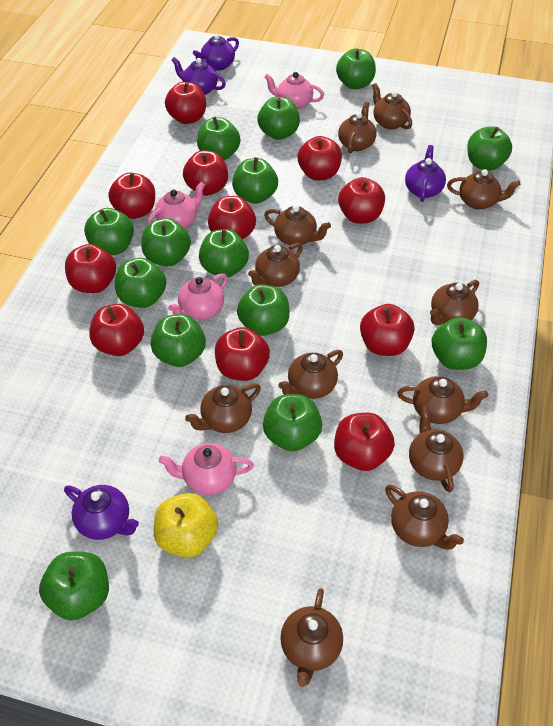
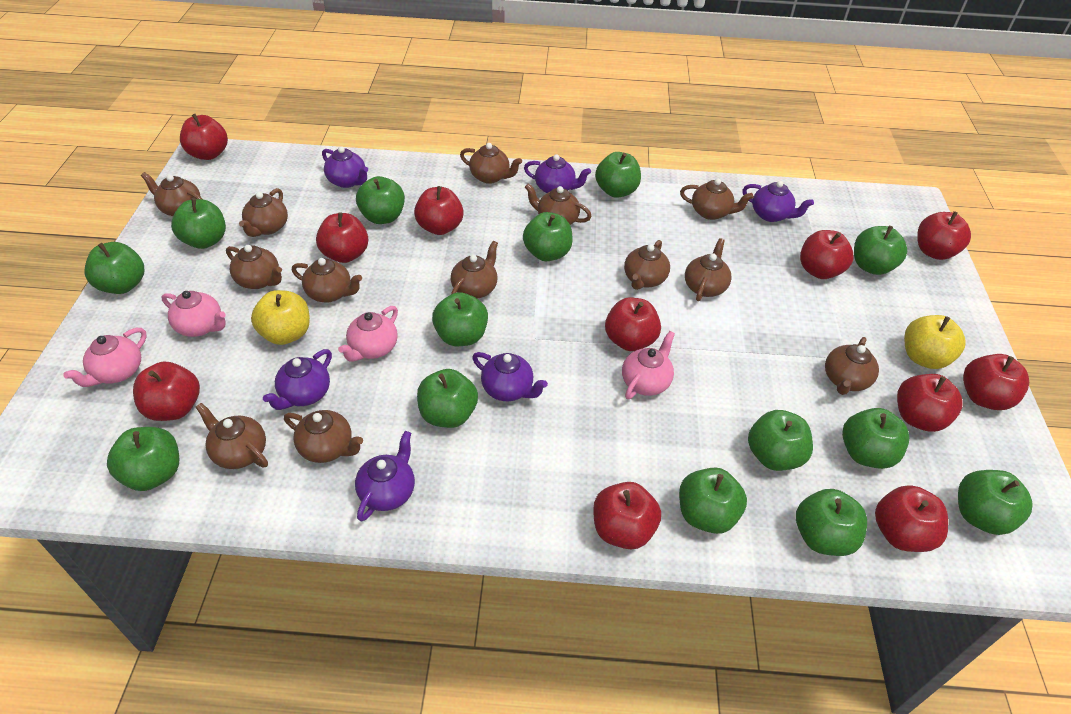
brown teapot: [185,383,261,433] [248,243,303,287] [264,205,331,245] [278,350,343,399] [280,588,343,687] [338,102,377,153] [372,83,412,129] [385,485,464,550] [397,376,488,424] [409,406,463,492] [430,280,479,325] [447,169,520,210] = 12 -> [141,172,202,216] [196,403,268,469] [226,245,282,289] [239,188,288,237] [284,410,363,463] [292,258,362,302] [451,241,498,299] [460,143,522,184] [525,184,592,225] [624,240,670,290] [680,178,753,220] [685,238,732,301] [825,337,879,395] = 13
purple teapot: [64,485,139,540] [172,57,226,95] [193,34,239,71] [405,145,446,202] = 4 -> [263,349,332,410] [322,146,368,188] [355,431,415,522] [472,352,548,401] [524,154,591,193] [742,181,814,222] = 6
yellow apple: [153,493,218,558] = 1 -> [251,290,310,345] [904,315,966,369] = 2

